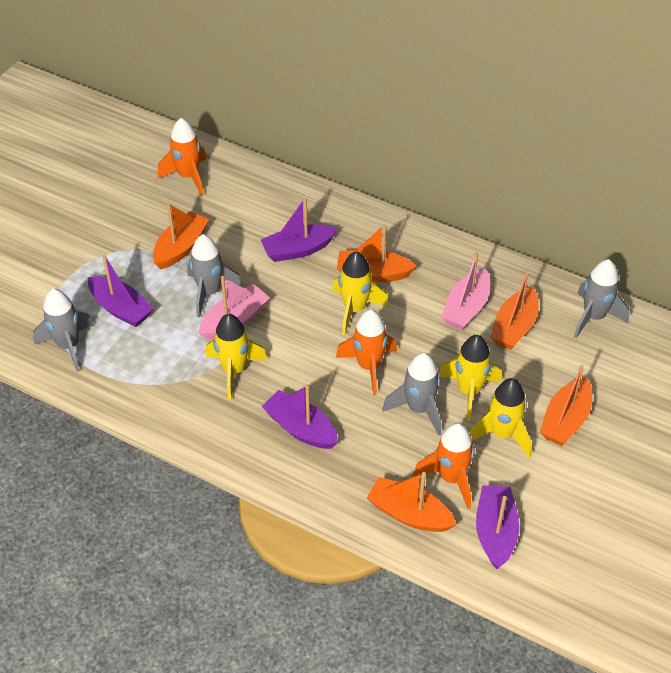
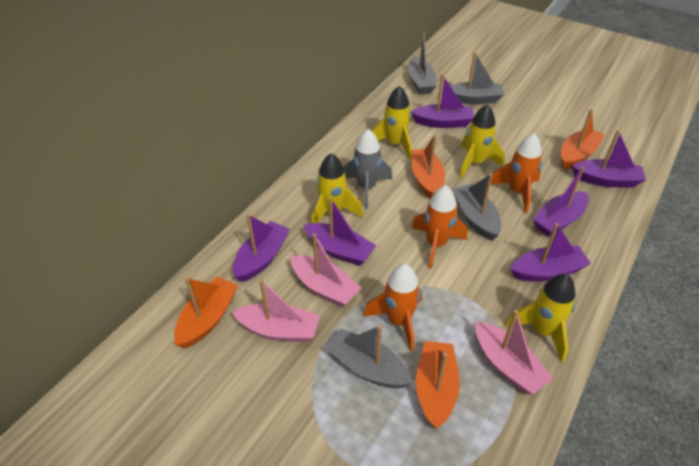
grey boat: none = 0 -> [325,325,413,388] [408,32,436,94] [450,52,504,104] [453,174,501,241] = 4
grey rocket: [33,288,94,372] [187,234,243,318] [383,353,441,436] [574,259,630,338] = 4 -> [343,129,393,209] = 1
orange boat: [153,203,209,269] [337,224,417,282] [367,472,457,532] [490,271,539,350] [540,365,592,446] = 5 -> [174,277,238,348] [412,135,445,199] [416,341,460,429] [561,109,605,169] = 4
pink boat: [199,276,270,340] [441,252,490,330] = 2 -> [232,280,320,342] [291,233,361,307] [475,310,553,395] = 3
purple boat: [88,255,154,327] [261,197,338,262] [261,386,338,449] [476,485,519,569] = 4 -> [233,214,290,282] [304,197,377,266] [411,74,474,128] [511,223,591,282] [533,166,588,237] [572,130,646,188] = 6

